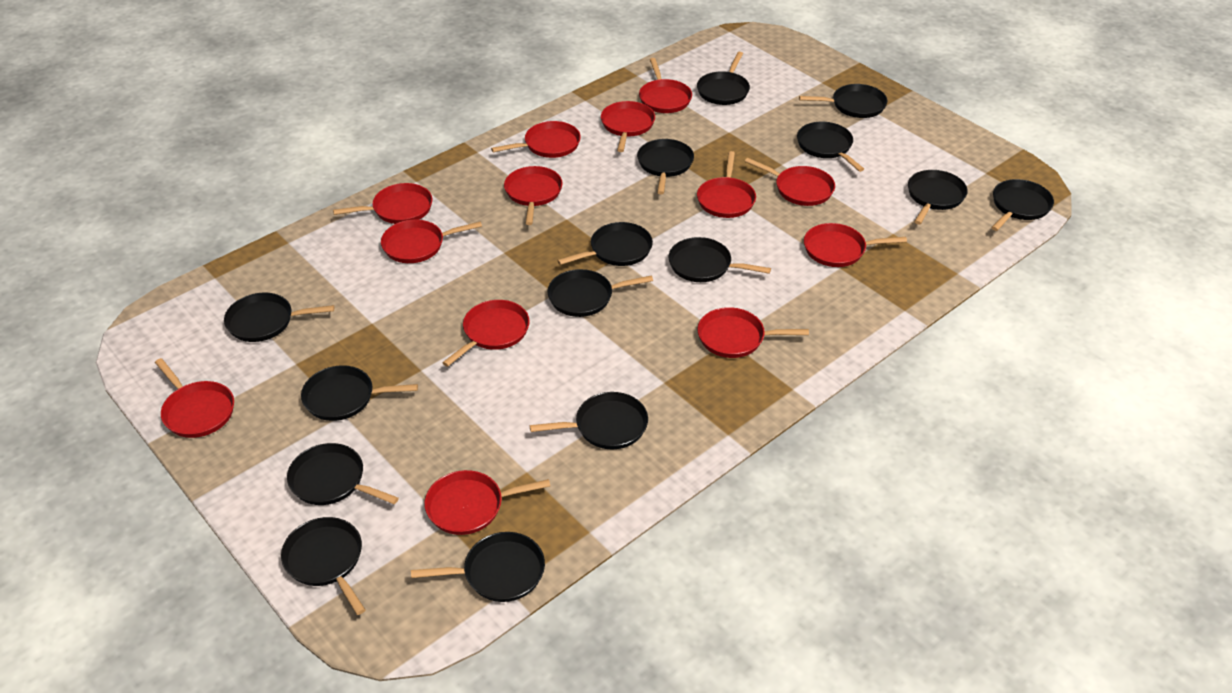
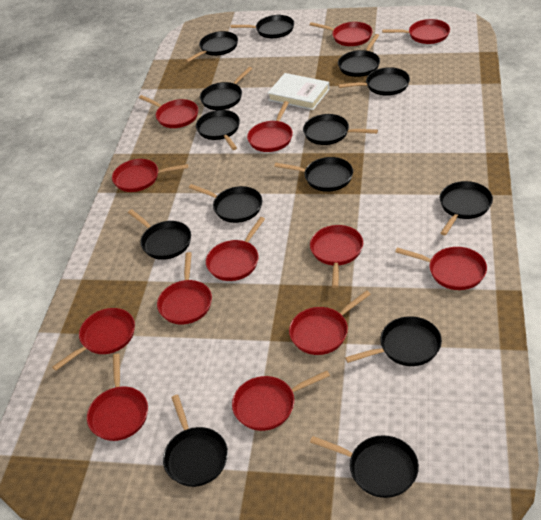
black pan: [224,293,334,342] [281,517,365,615] [287,443,399,505] [301,365,418,421] [411,532,545,602] [530,392,648,449] [547,269,653,317] [557,222,653,266] [637,139,694,194] [668,237,771,282] [697,52,750,105] [797,122,864,172] [799,84,887,118] [908,170,968,224] [991,179,1054,231] = 15 -> [128,209,191,260] [163,395,228,487] [185,31,238,62] [189,184,262,223] [196,110,240,150] [200,67,252,110] [231,15,294,38] [274,157,353,192] [303,114,378,145] [310,435,419,498] [338,34,380,77] [338,67,410,96] [345,316,442,366] [440,181,493,235] = 14
white book: none = 0 -> [268,73,330,110] = 1

